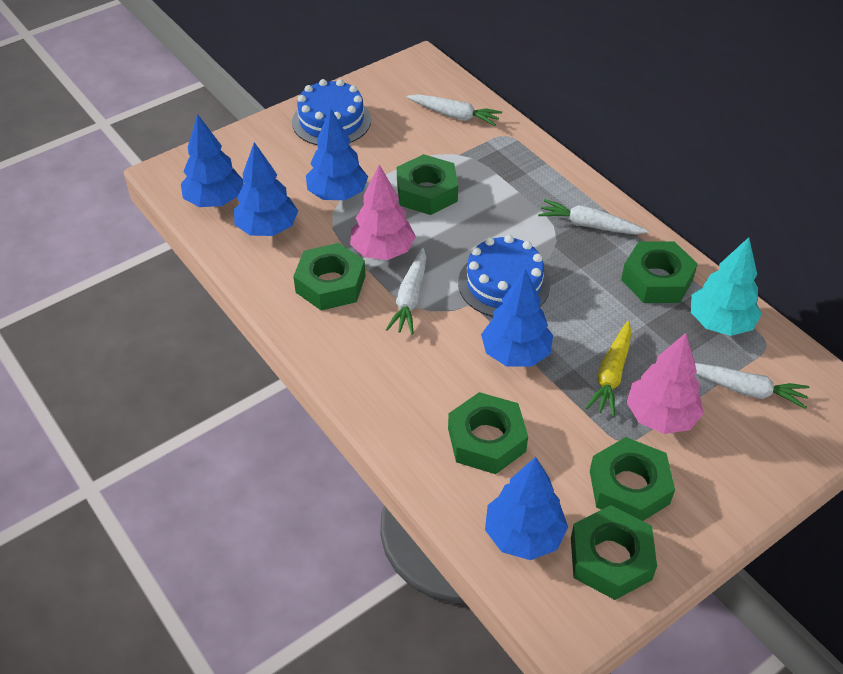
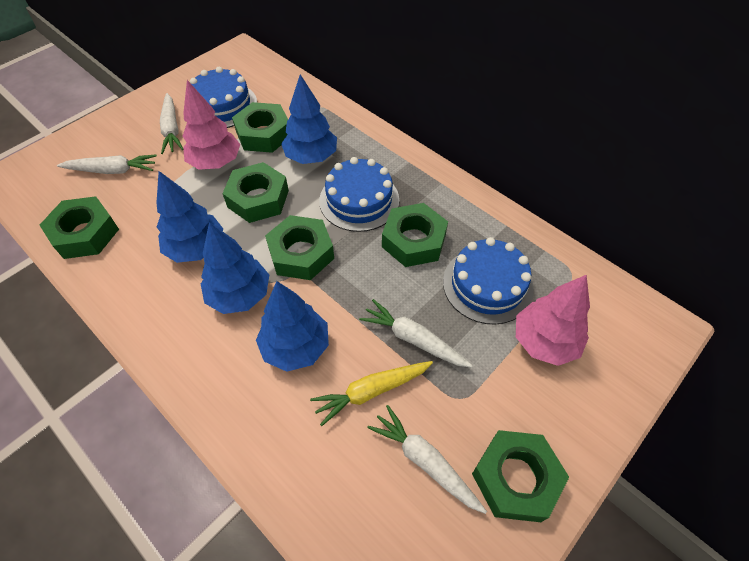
blue cake: [292,79,371,145] [458,235,550,317] = 2 -> [190,67,257,128] [319,157,399,232] [443,237,534,325] = 3
blue tree: [181,114,244,207] [234,142,298,236] [306,108,368,200] [481,269,553,367] [485,457,568,560] = 5 -> [156,171,223,263] [201,222,269,314] [256,281,329,372] [281,74,337,164] = 4
turquoise tree: [691,237,762,336] = 1 -> none = 0

